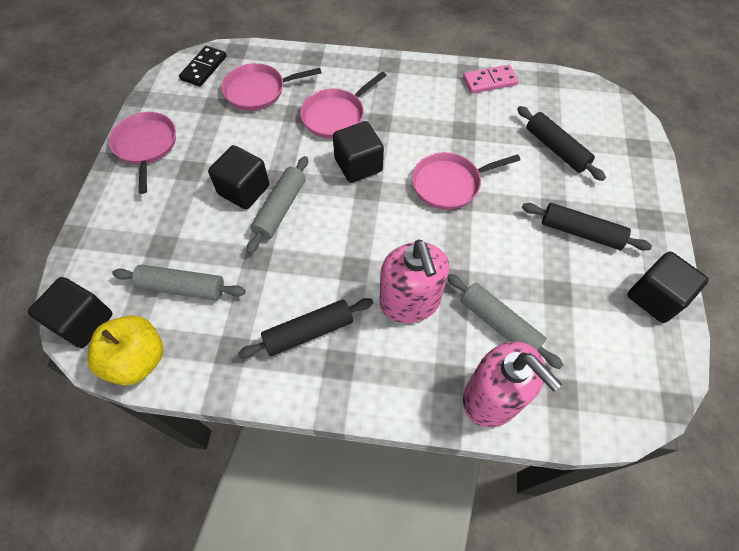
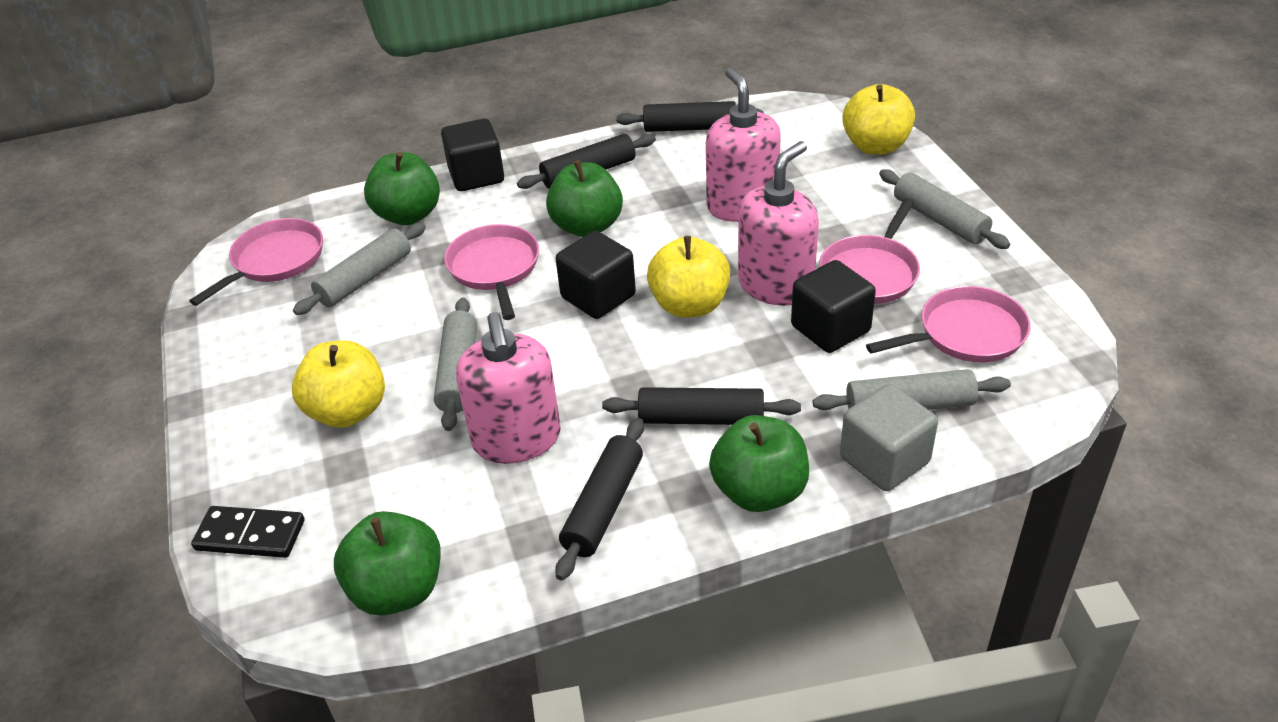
black cube: [28,277,113,348] [208,145,270,209] [333,121,384,183] [627,252,709,323] = 4 -> [441,119,504,191] [556,231,636,319] [791,260,876,353] = 3
black rolling pin: [238,298,374,358] [517,106,606,181] [522,203,652,251] = 3 -> [517,134,656,189] [555,418,644,581] [602,387,801,425] [616,101,763,132] = 4
green apple: none = 0 -> [334,511,441,616] [364,152,440,225] [546,160,623,237] [709,415,809,512] = 4
grey cube: none = 0 -> [840,384,938,491] = 1
grey rolling pin: [112,264,245,300] [247,156,308,254] [447,274,563,369] = 3 -> [293,223,426,315] [434,298,477,431] [812,369,1011,410] [879,169,1010,249] = 4
pink domino: [463,65,519,94] = 1 -> none = 0
pink soap dispenser: [379,240,449,323] [463,341,562,427] = 2 -> [456,312,561,464] [706,68,781,222] [738,141,819,306] = 3
yellow apple: [87,315,163,385] = 1 -> [292,340,385,428] [647,236,730,318] [842,84,915,155] = 3

